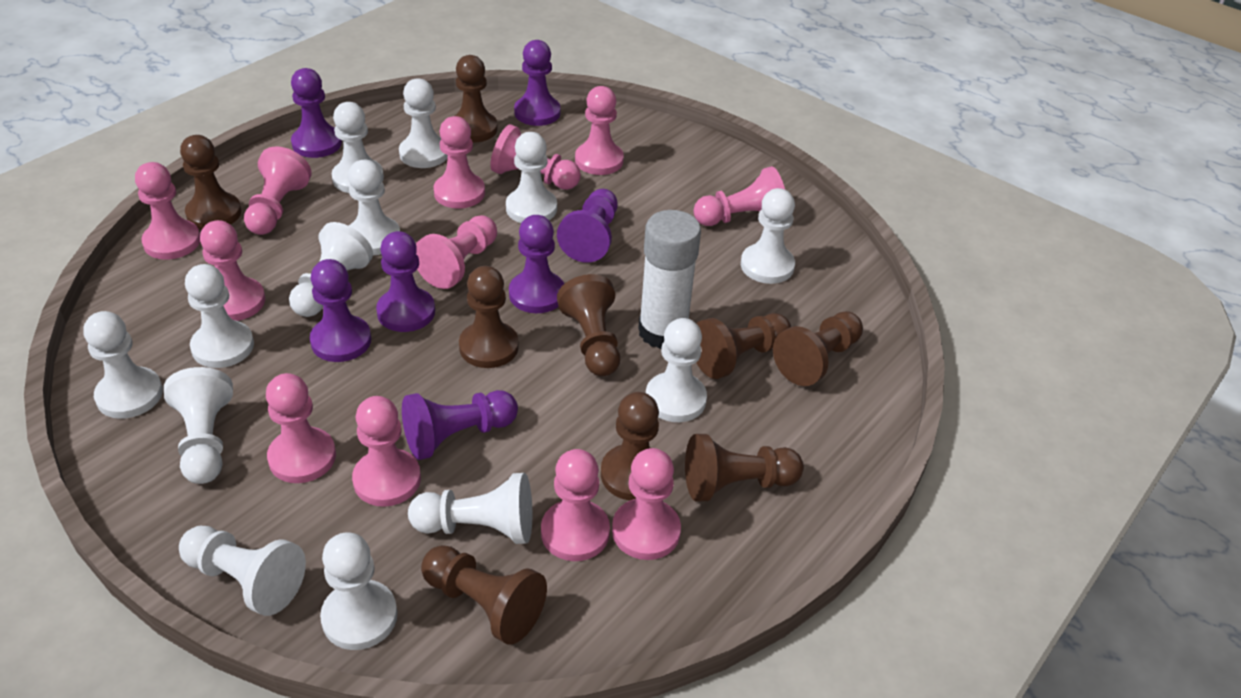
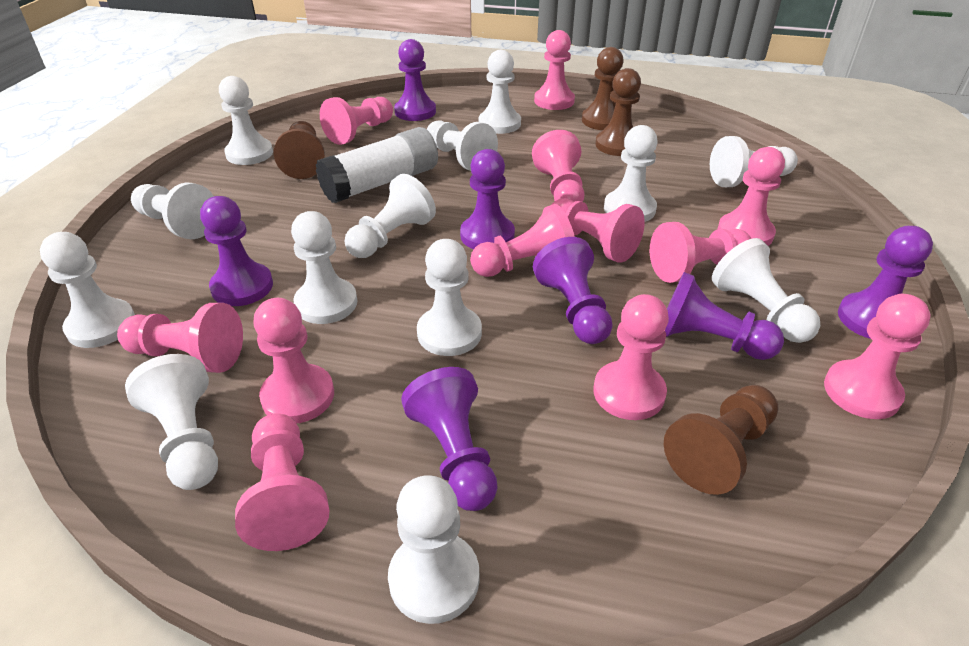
brown pawn: [180,135,241,229] [421,545,547,645] [455,55,498,142] [459,266,519,368] [557,274,620,376] [601,392,659,500] [685,434,804,501] [696,313,791,379] [773,311,863,386] = 9 -> [274,121,325,179] [582,47,624,130] [595,68,641,156] [664,385,779,495] = 4

